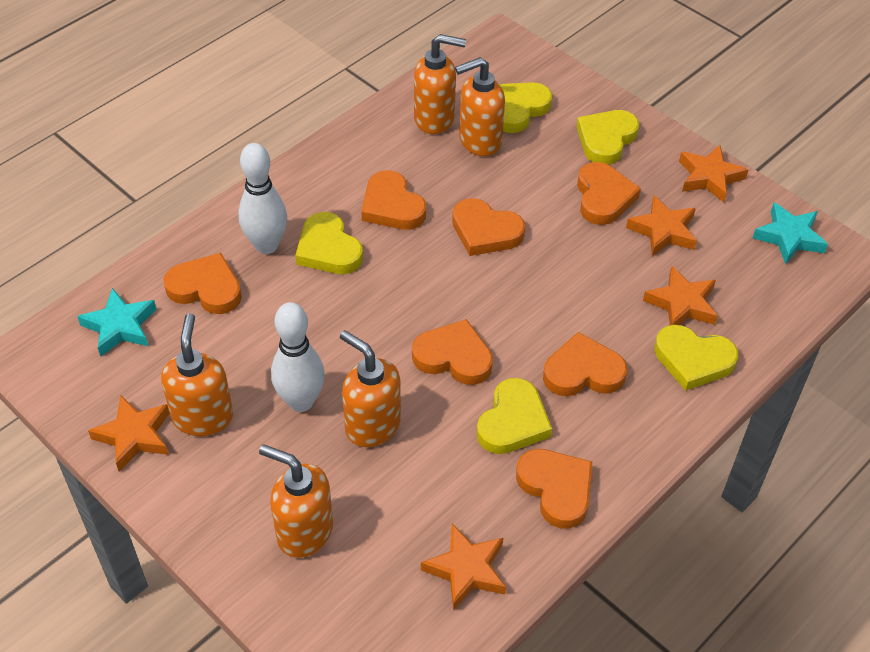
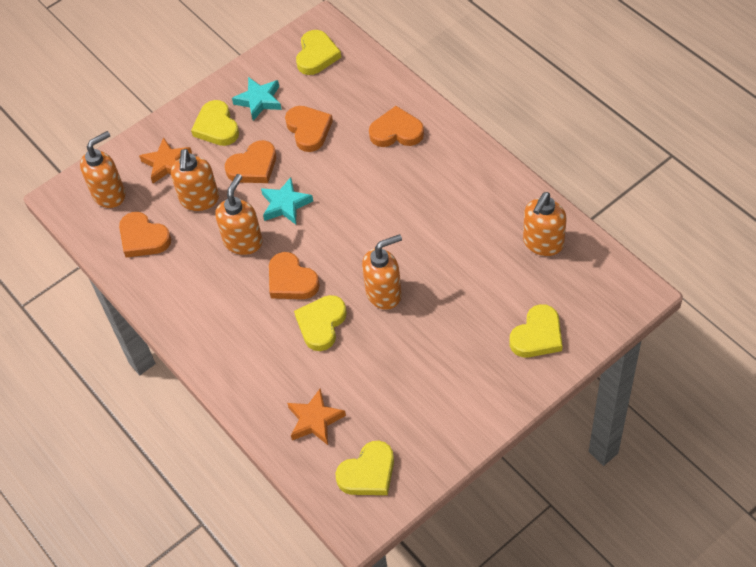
orange heart: [163,253,242,314] [361,171,426,230] [412,319,493,385] [452,198,525,256] [516,449,592,529] [543,332,627,396] [577,162,641,225] = 7 -> [119,212,171,258] [225,140,276,183] [269,252,320,299] [285,106,333,152] [369,106,424,147] = 5
orange star: [88,395,170,471] [421,524,506,611] [626,195,697,256] [643,266,718,325] [679,145,748,202] = 5 -> [139,137,192,183] [287,389,346,445] = 2
white bowling pin: [238,143,287,254] [271,302,325,412] = 2 -> none = 0

